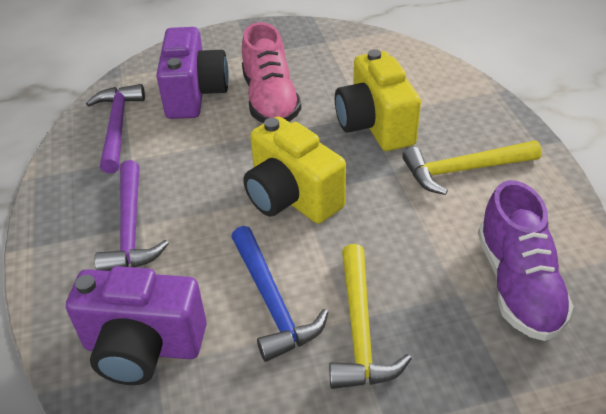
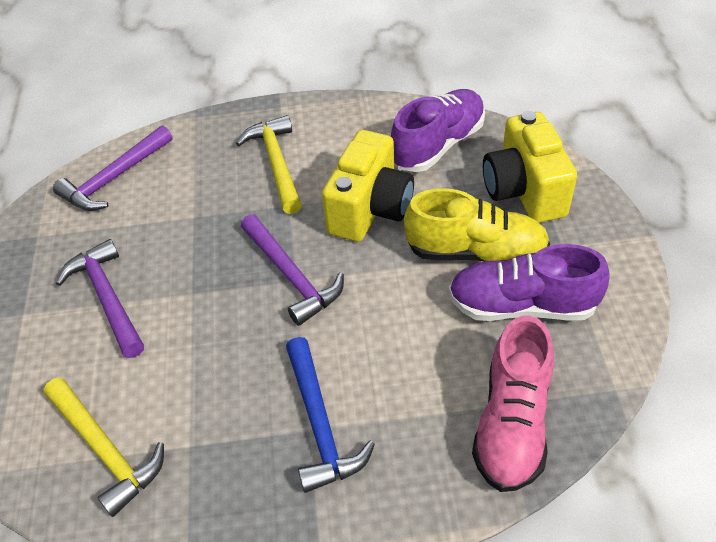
purple camera: [66,266,207,385] [156,27,229,119] = 2 -> none = 0
purple hammer: [86,84,145,174] [95,160,169,271] = 2 -> [53,125,173,211] [56,239,144,358] [241,214,344,326] = 3
purple shoe: [478,180,574,341] = 1 -> [391,89,485,172] [449,244,610,321] = 2
yellow shoe: none = 0 -> [404,188,550,262] = 1

